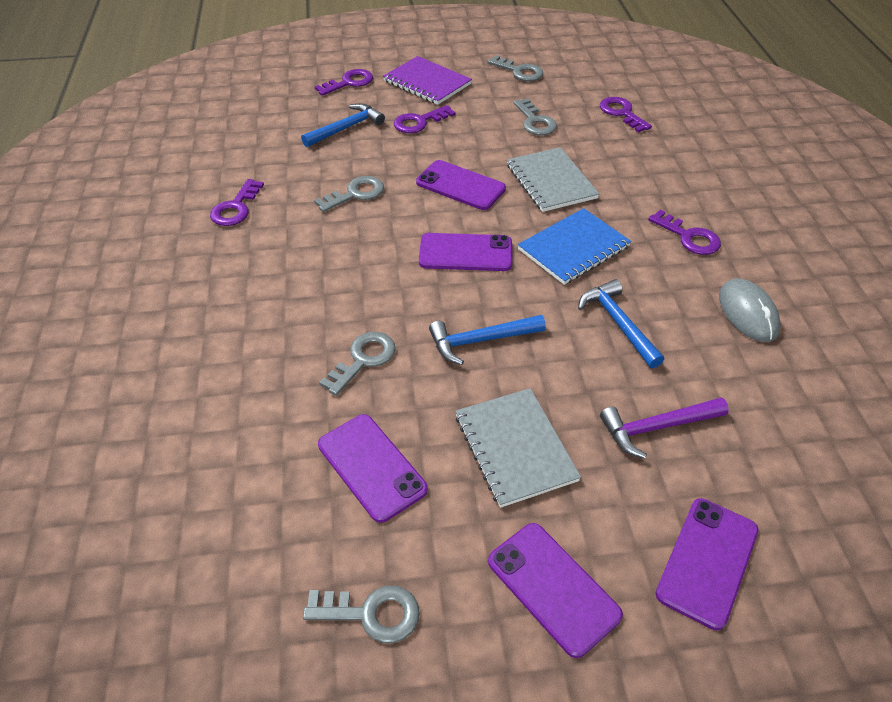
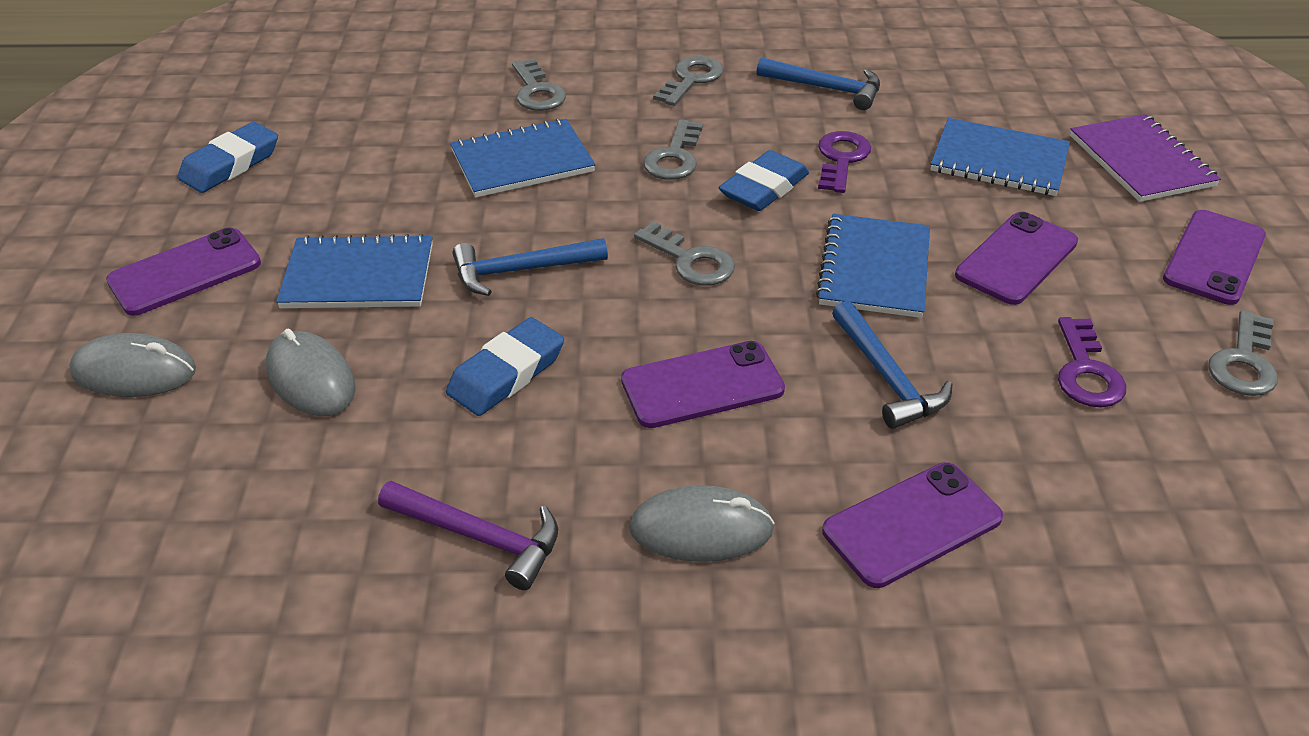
blue eraser: none = 0 -> [178,122,278,193] [446,317,564,416] [719,150,809,211] = 3
blue notebook: [518,208,631,285] = 1 -> [276,234,433,308] [450,118,595,198] [816,214,930,318] [930,118,1070,196] = 4
grey mouse: [719,279,781,342] = 1 -> [69,333,196,397] [266,329,356,416] [629,485,775,562] = 3
grey notebook: [456,388,581,508] [507,147,600,212] = 2 -> none = 0
purple key: [210,179,264,226] [315,69,373,96] [394,105,455,133] [600,97,652,133] [648,210,721,255] = 5 -> [818,131,871,193] [1058,317,1126,408] = 2

